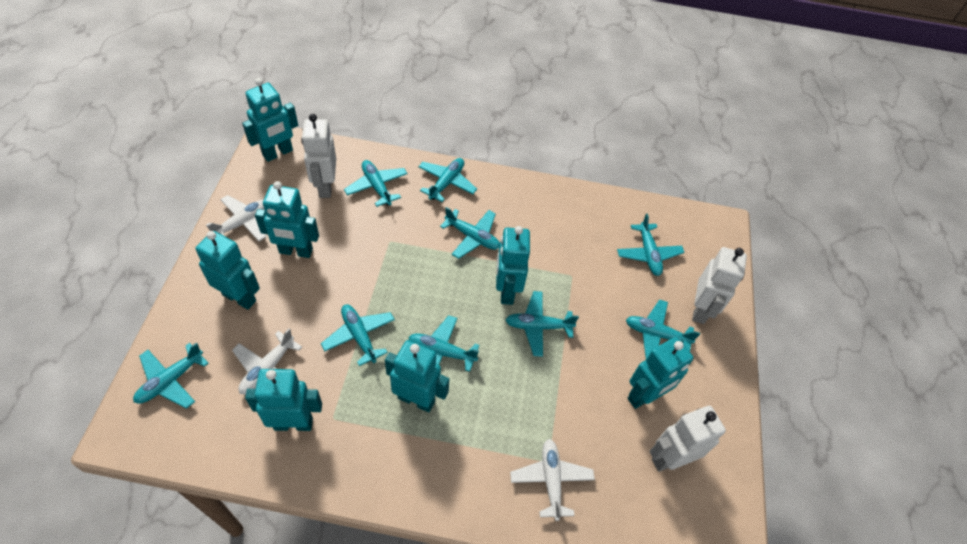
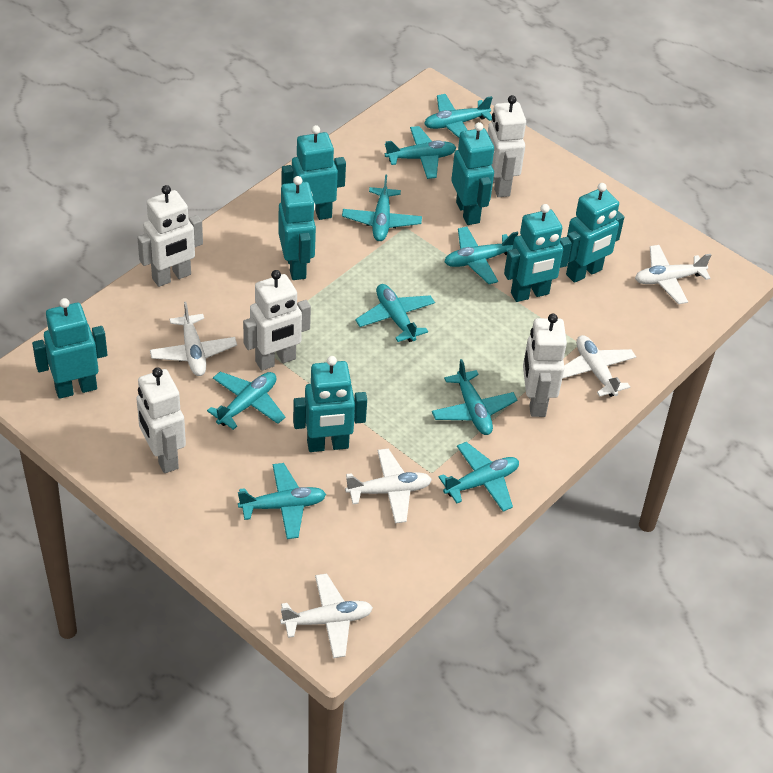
white plane: [206,195,266,241] [232,328,302,394] [510,439,595,521] = 3 -> [150,302,237,376] [280,574,373,658] [345,449,432,523] [562,335,636,397] [635,245,711,304] = 5
white robot: [301,114,336,198] [650,406,726,472] [692,247,747,324] = 3 -> [136,367,186,473] [137,185,203,287] [243,270,311,371] [488,95,526,197] [523,314,567,417] = 5

